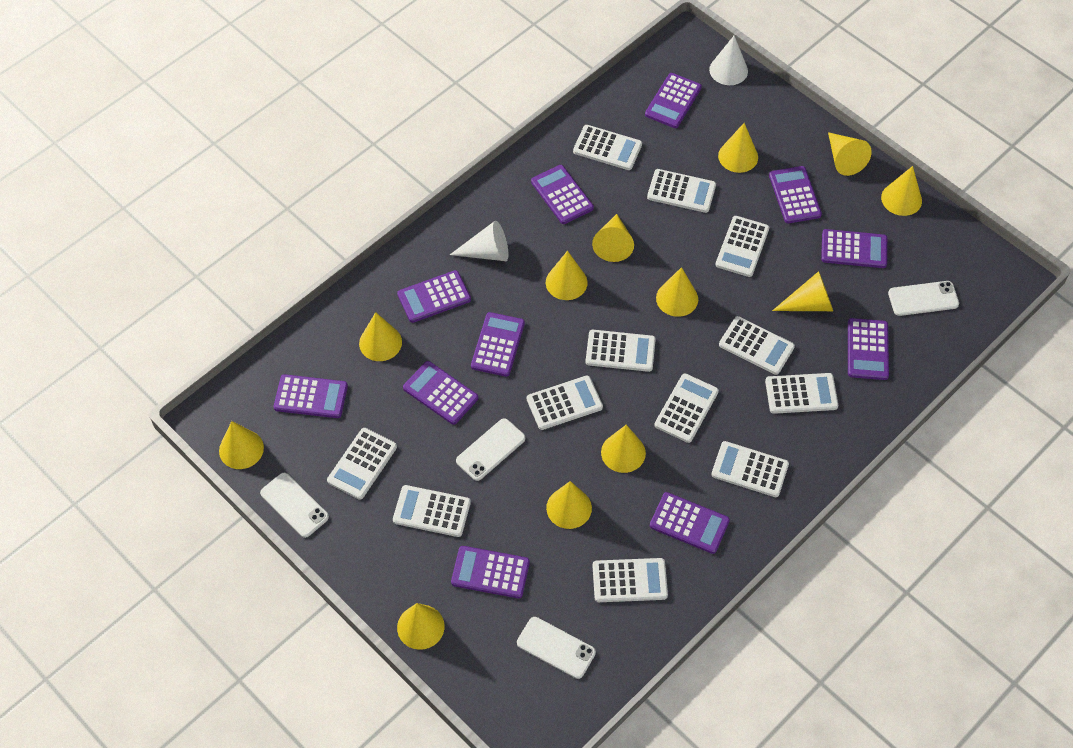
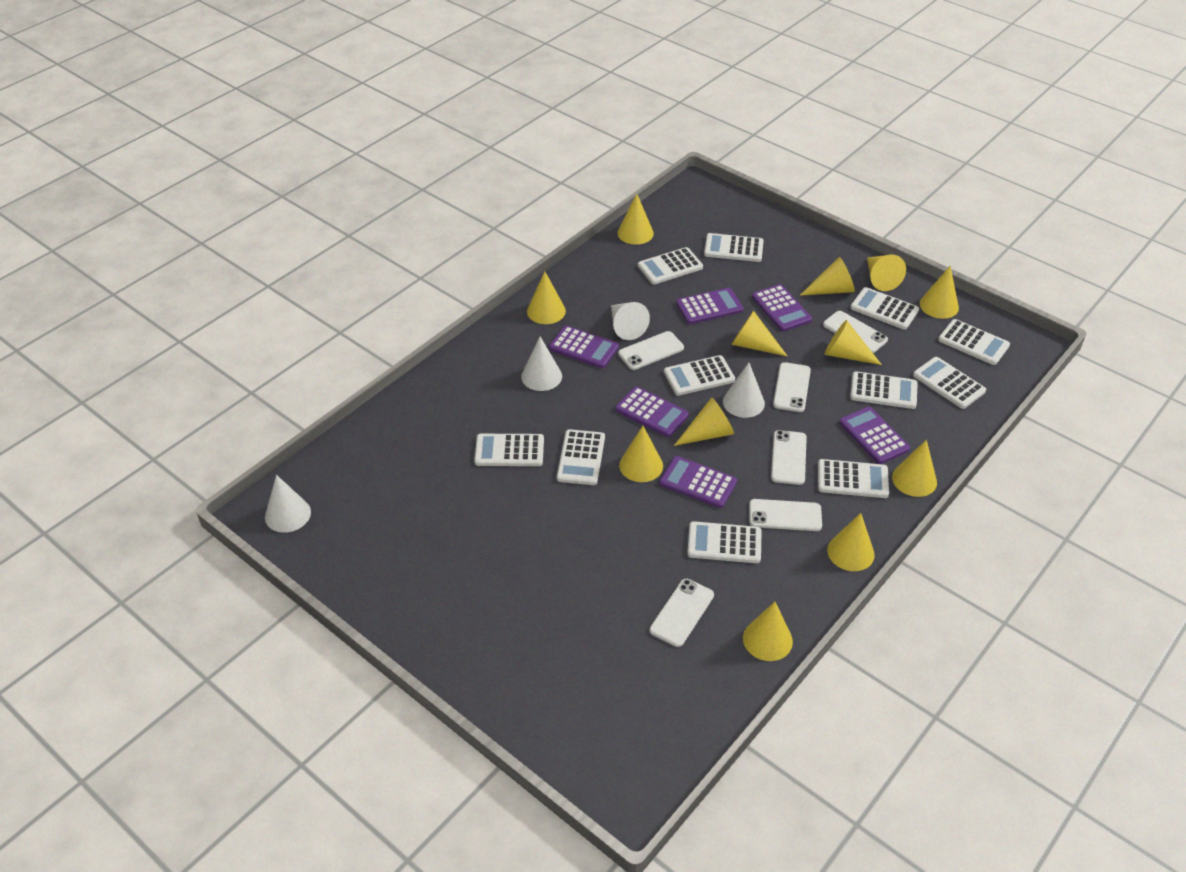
purple calculator: [274,374,348,418] [397,270,471,323] [403,361,478,425] [451,546,530,598] [471,312,525,377] [531,165,594,224] [645,73,702,128] [650,492,730,554] [769,166,822,223] [821,229,887,268] [848,318,889,380] = 11 -> [549,326,619,368] [615,386,689,437] [659,456,737,508] [676,288,744,324] [752,284,812,332] [839,407,910,464] = 6
white calculator: [327,428,397,500] [393,485,471,537] [527,376,603,430] [573,125,642,170] [586,330,656,372] [593,558,668,602] [647,169,716,213] [654,373,719,443] [711,441,789,497] [716,216,769,277] [719,316,795,375] [765,373,838,414] = 12 -> [474,434,544,466] [557,429,605,485] [638,247,703,284] [664,355,735,396] [687,521,762,563] [704,233,764,262] [818,459,889,498] [850,287,919,330] [850,371,918,409] [913,357,986,409] [938,319,1010,365] = 11
white cone: [450,221,508,261] [709,36,748,85] = 2 -> [265,475,311,533] [521,337,562,391] [611,302,650,340] [723,363,765,418] = 4
white phone: [260,473,329,538] [456,418,525,481] [517,617,596,679] [888,281,959,316] = 4 -> [618,331,684,370] [650,579,714,647] [749,499,822,531] [771,430,807,485] [773,362,811,412] [823,311,888,353] = 6

